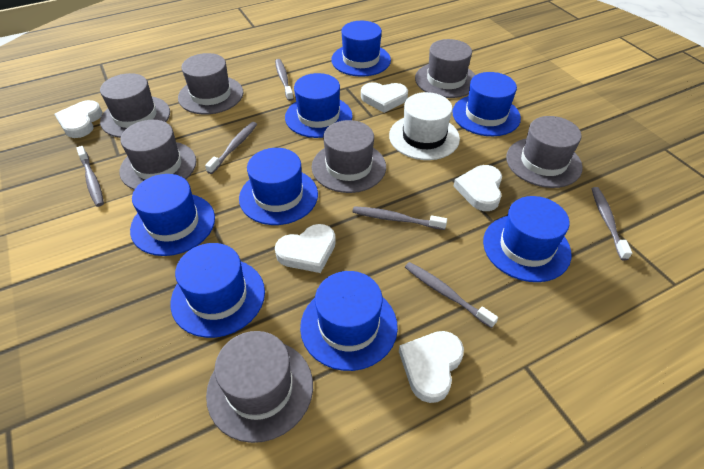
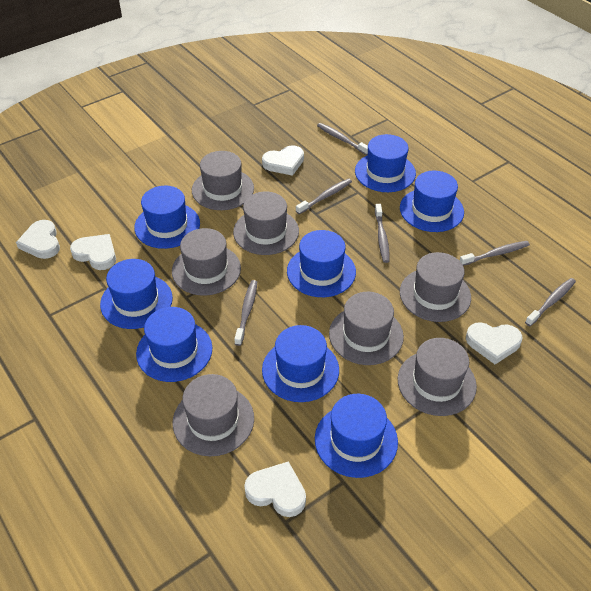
white hat: [389,92,460,160] = 1 -> none = 0

